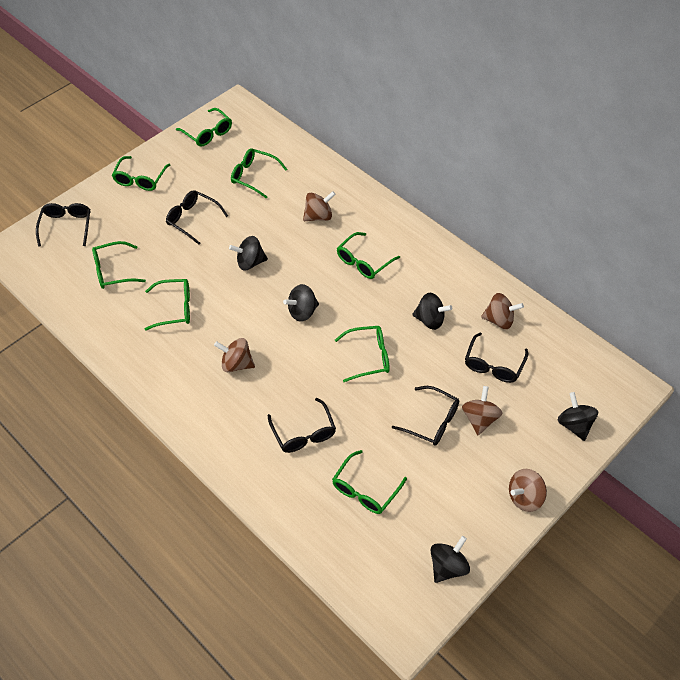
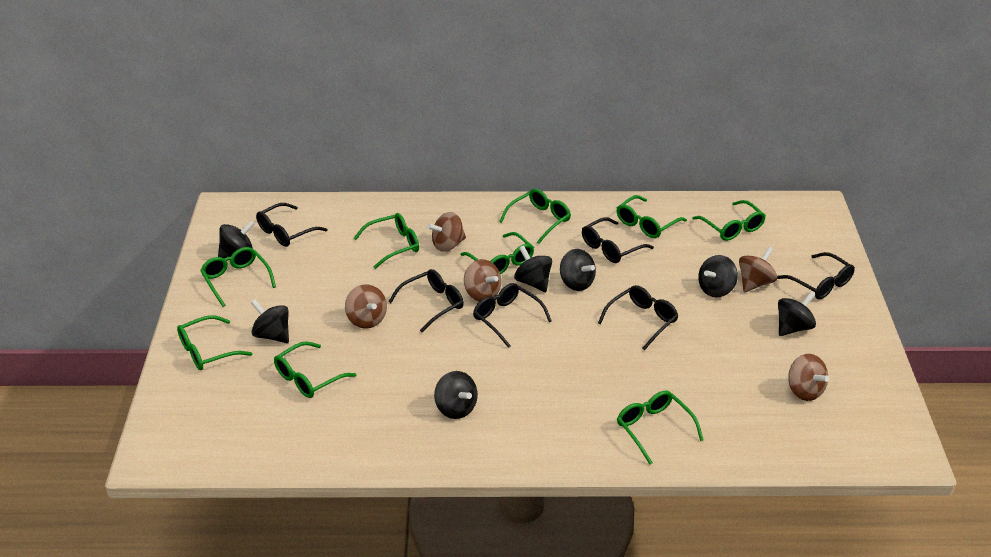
black glasses: [36,203,91,247] [166,190,228,245] [268,398,336,453] [392,386,459,446] [465,333,528,383] = 5 -> [256,203,328,247] [388,269,464,332] [473,283,552,348] [582,217,654,263] [598,285,678,350] [777,252,855,299] = 6
black spinning top: [229,236,268,270] [283,284,319,322] [412,293,452,330] [431,536,470,583] [558,392,599,441] = 5 -> [218,220,255,258] [251,299,289,343] [434,371,478,419] [514,245,552,292] [560,249,596,291] [698,255,738,297] [778,291,816,336] = 7
green glasses: [92,241,146,289] [112,156,170,191] [144,279,190,331] [176,108,232,147] [231,148,287,198] [332,450,407,514] [335,326,390,382] [337,232,400,279] = 8 -> [177,315,253,370] [200,247,276,307] [274,341,357,398] [354,213,419,269] [460,232,534,274] [499,189,571,244] [617,195,687,238] [617,391,704,464] [692,200,766,241] = 9

